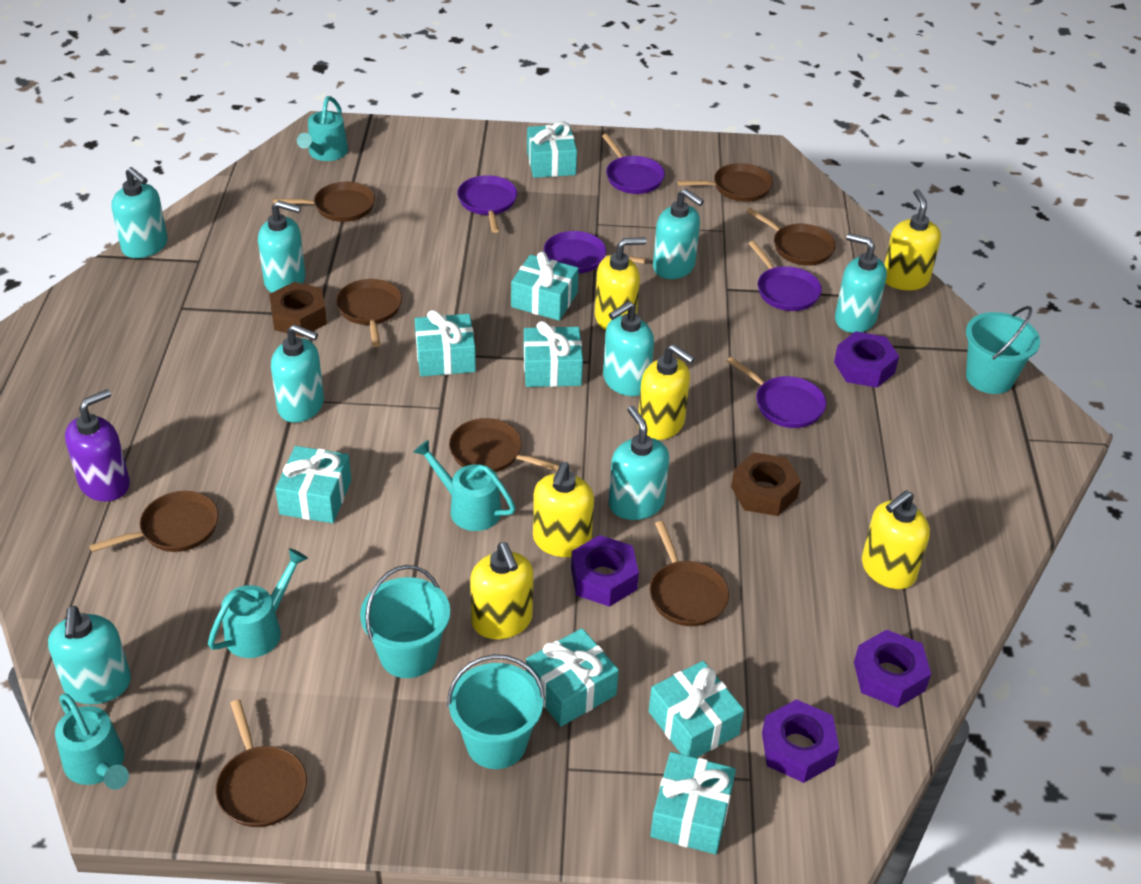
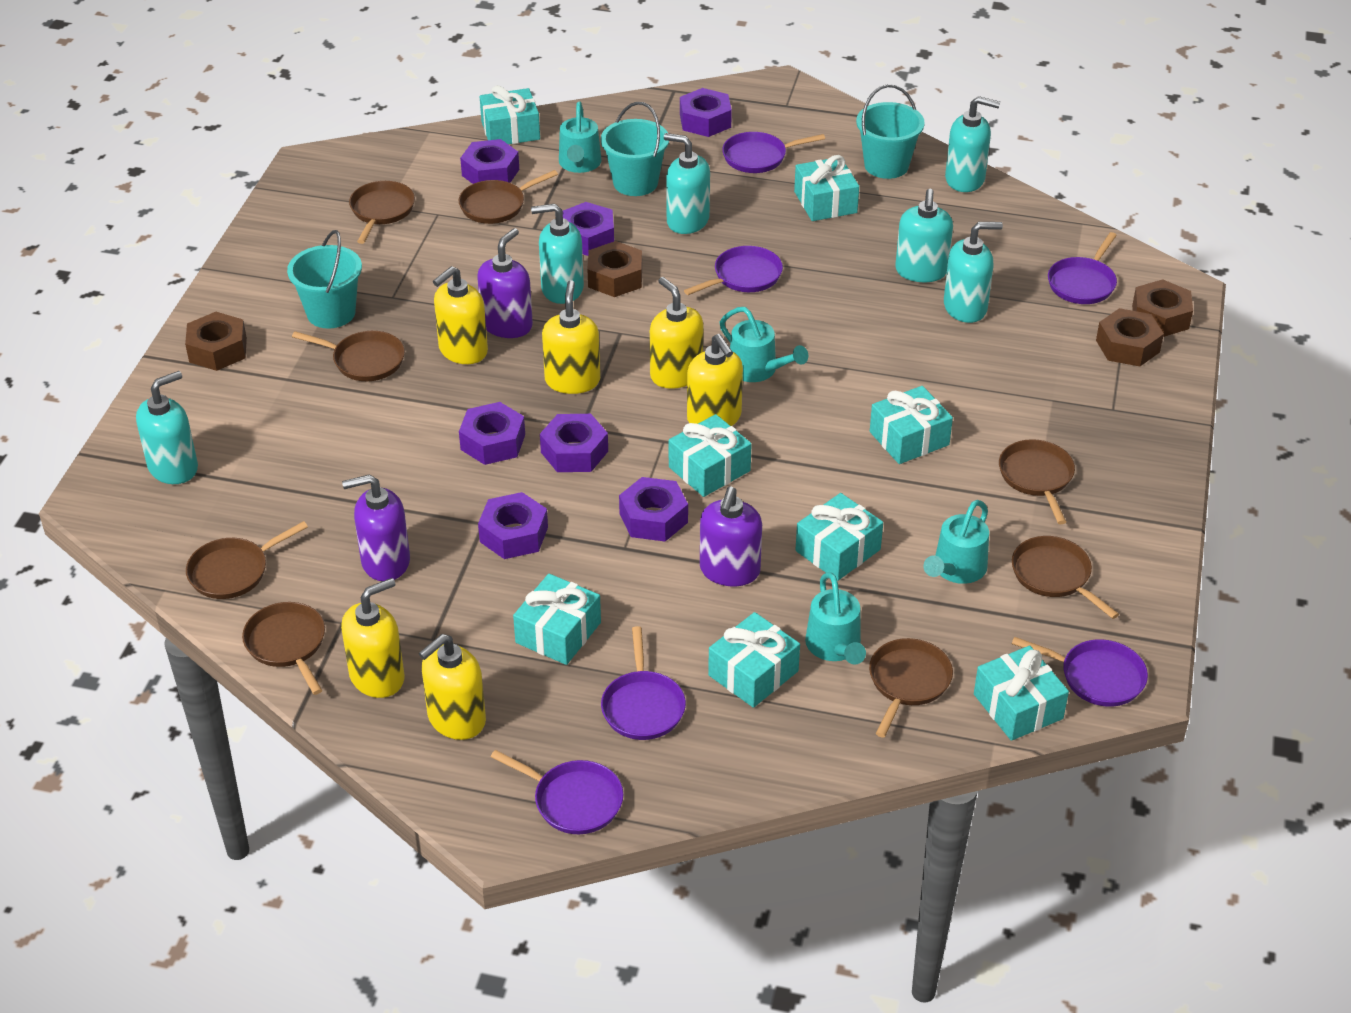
brown nut: [269,282,327,337] [731,452,801,516] = 2 -> [185,312,247,371] [587,241,642,297] [1096,308,1164,366] [1132,279,1193,337] = 4
purple nut: [571,535,639,607] [762,699,839,783] [834,331,899,388] [854,630,931,708] = 4 -> [459,402,525,465] [460,139,519,184] [478,492,548,559] [540,414,608,472] [563,202,614,256] [619,477,688,542] [680,88,732,137] = 7
purple pan: [457,175,517,233] [544,231,646,274] [602,134,665,194] [727,357,826,428] [748,241,822,311] = 5 -> [491,750,624,834] [601,626,686,740] [684,246,783,295] [722,132,825,173] [1012,637,1148,707] [1048,232,1117,304] = 6
purple soap dispenser: [65,389,130,502] = 1 -> [342,474,410,581] [477,228,533,338] [700,486,762,586] = 3
turquoise soap dispenser: [48,606,131,704] [112,167,167,258] [258,200,306,293] [271,324,324,423] [603,301,654,396] [609,406,669,520] [653,189,704,279] [835,233,887,333] = 8 -> [136,371,198,484] [531,204,584,304] [664,133,710,234] [895,189,953,282] [944,222,1003,323] [945,96,1000,192] = 6

